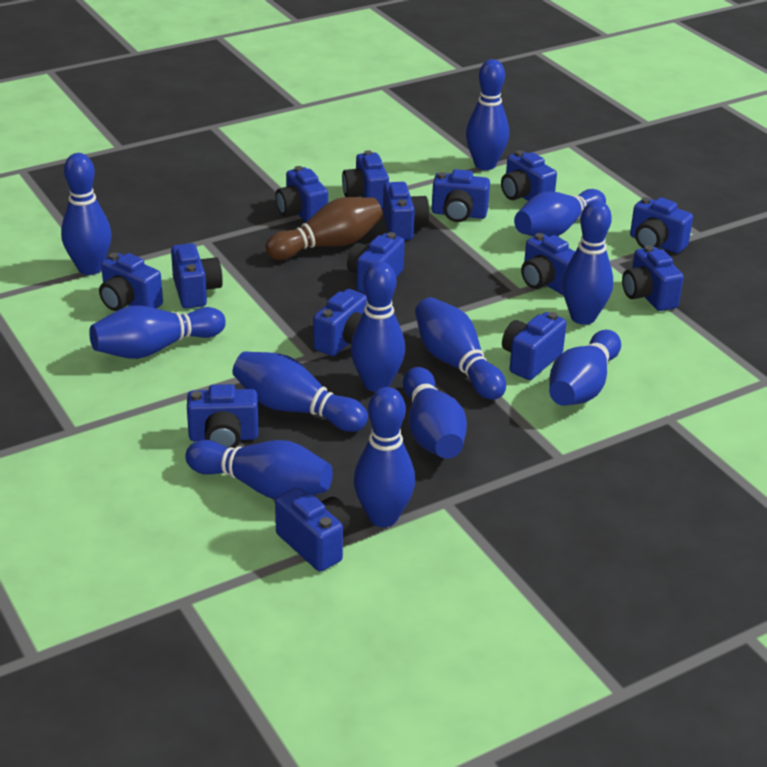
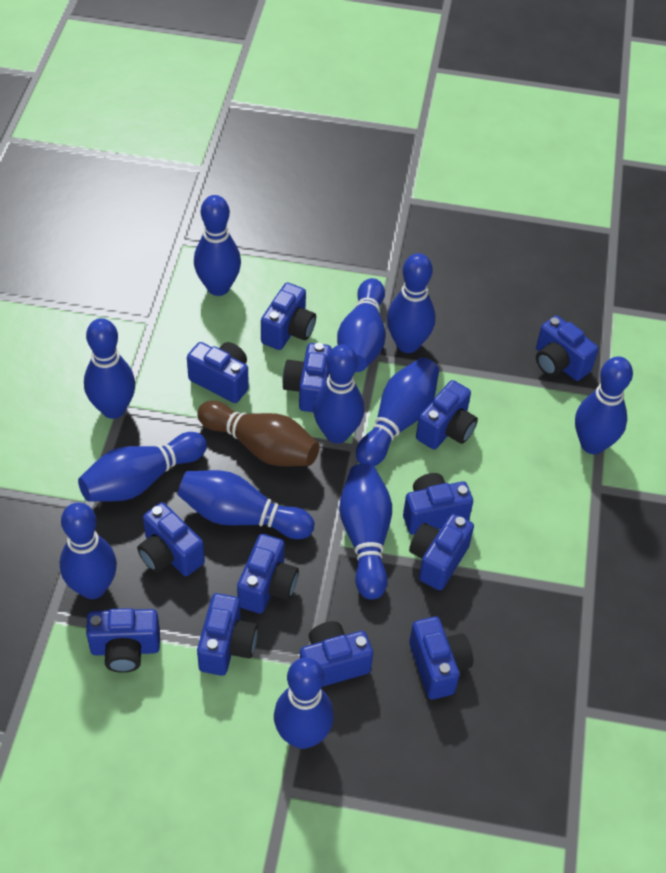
blue camera: [99,253,163,311] [171,243,223,309] [187,384,259,448] [275,166,328,223] [275,487,351,572] [313,289,367,356] [342,150,389,208] [347,232,405,294] [383,182,429,240] [432,169,490,222] [501,150,557,201] [502,312,567,380] [521,233,575,295] [622,245,684,311] [630,197,693,253] = 15 -> [86,608,160,673] [137,502,205,576] [187,342,249,403] [197,593,258,676] [237,534,299,614] [261,282,316,350] [282,343,332,412] [300,621,373,687] [403,473,473,535] [409,514,474,590] [409,616,473,699] [416,380,478,450] [536,315,598,381] = 13

